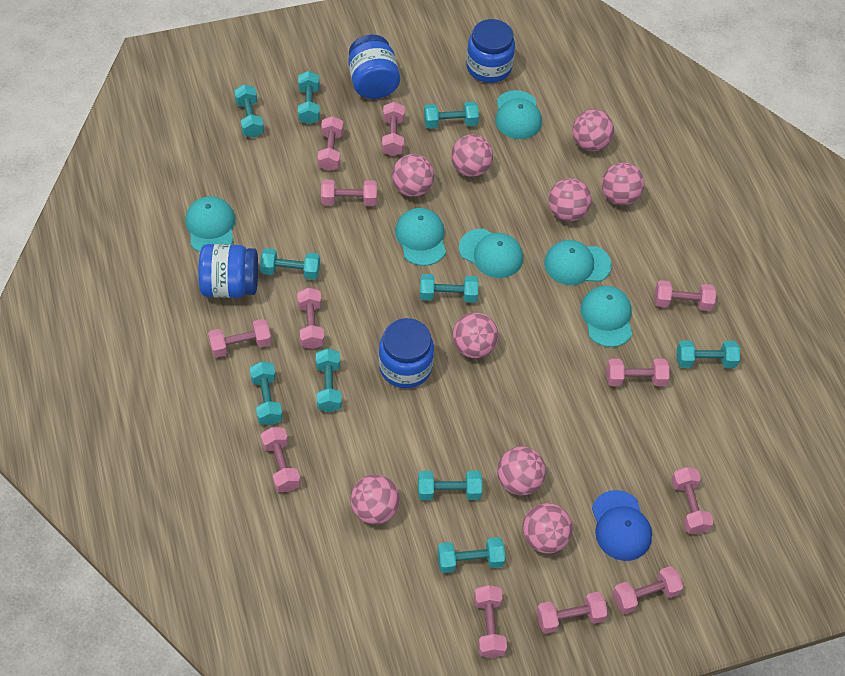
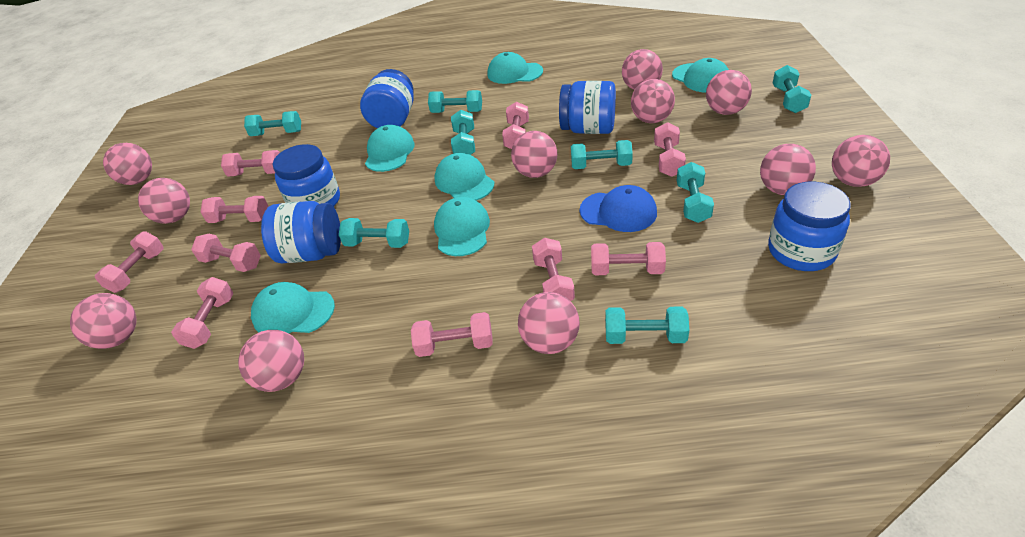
blue jar: [198,244,258,298] [348,35,400,99] [379,318,434,388] [466,19,515,83] = 4 -> [261,201,341,263] [273,144,340,206] [360,69,413,128] [559,81,616,134] [768,182,851,271] = 5
pink ball: [350,475,400,524] [392,154,434,197] [451,134,493,177] [453,313,498,358] [497,446,546,495] [522,503,573,553] [548,178,591,221] [573,109,614,151] [602,162,644,205] = 9 -> [70,293,137,349] [103,143,152,185] [138,178,190,224] [238,330,304,392] [511,131,558,178] [518,292,580,354] [622,49,663,90] [631,79,675,123] [706,70,752,115] [760,144,816,195] [832,135,890,187] = 11
pink dumbbell: [208,319,272,358] [261,427,301,492] [297,288,324,349] [318,116,344,171] [321,180,377,206] [382,102,405,156] [474,585,507,658] [536,592,608,634] [607,359,670,386] [613,566,683,614] [655,280,716,311] [671,467,713,534] = 12 -> [95,231,163,293] [171,277,233,349] [191,234,261,272] [201,196,269,223] [221,150,280,176] [411,312,493,357] [502,102,529,149] [532,238,575,301] [591,242,666,275] [654,122,686,177] = 10
turquoise dumbbell: [234,84,264,138] [250,361,283,425] [260,248,320,280] [298,71,320,124] [316,348,342,412] [418,471,482,500] [420,274,479,303] [424,102,479,129] [437,537,505,573] [677,340,740,368] = 10 -> [244,111,301,136] [339,218,409,248] [428,90,482,113] [451,110,475,155] [571,140,633,169] [605,307,689,344] [677,162,714,223] [773,65,811,113] = 8

